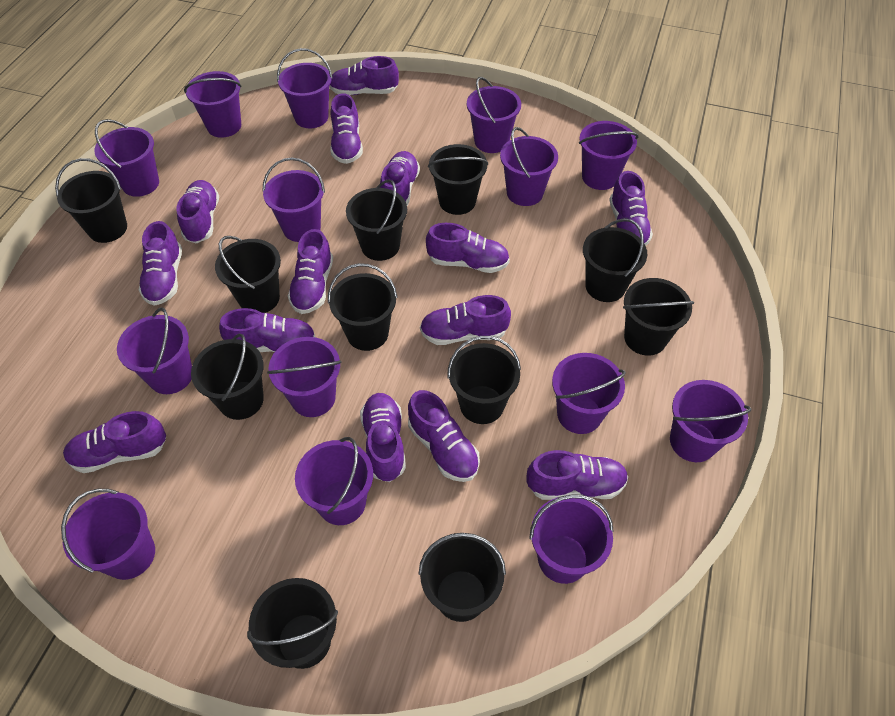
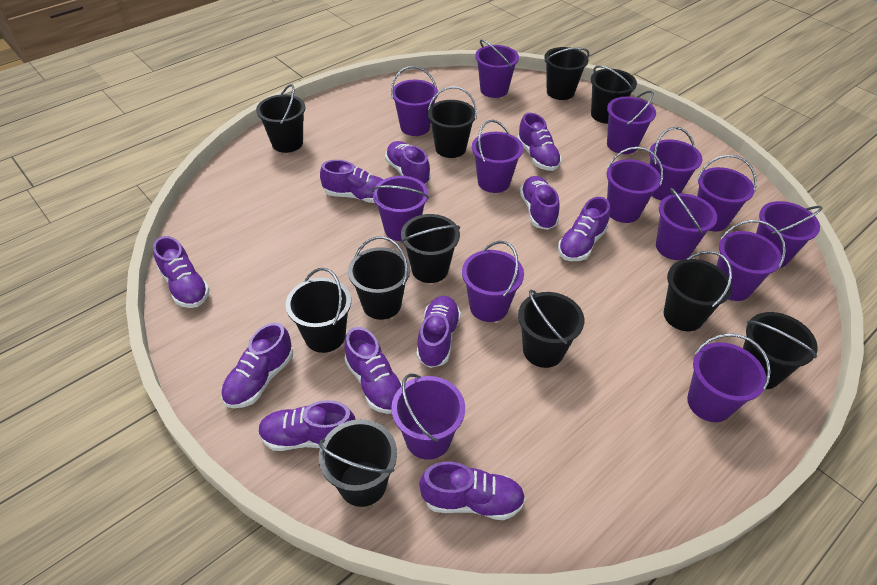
purple shoe: [63,411,166,473] [139,221,182,306] [177,180,219,243] [219,308,315,352] [288,229,333,314] [329,56,399,95] [331,93,363,164] [360,393,406,482] [380,151,420,206] [408,390,480,482] [420,295,511,345] [426,223,510,273] [526,450,628,500] [609,171,653,246] = 14 -> [153,236,210,308] [221,322,293,408] [258,400,356,451] [320,160,383,203] [344,327,402,414] [385,141,431,185] [416,296,461,368] [419,461,526,520] [518,113,562,171] [520,176,560,230] [558,197,610,261] = 11

